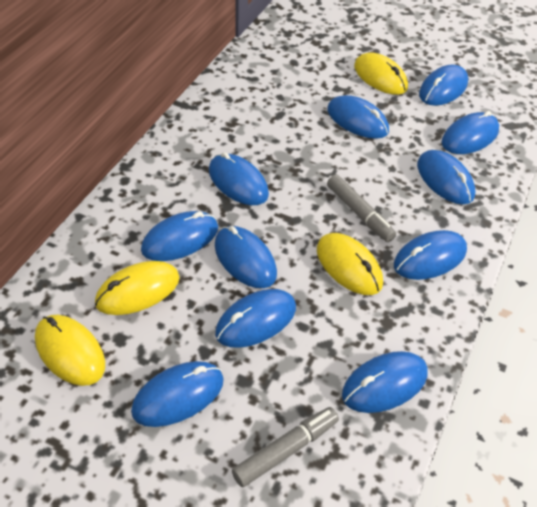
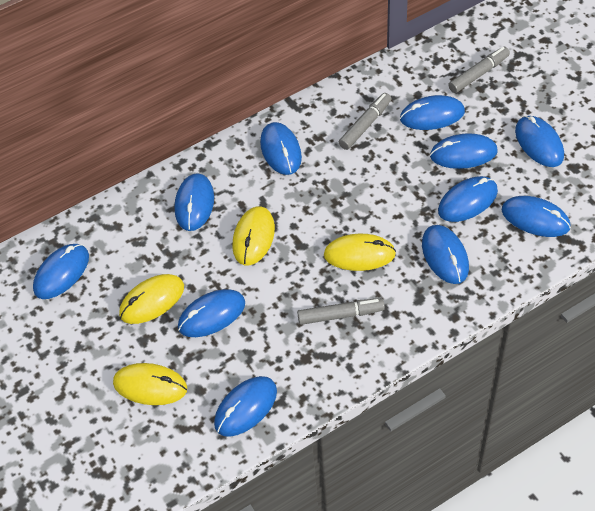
grey marker: [232,407,339,487] [327,175,396,242] = 2 -> [297,298,385,325] [339,93,392,150] [448,47,510,93] = 3

